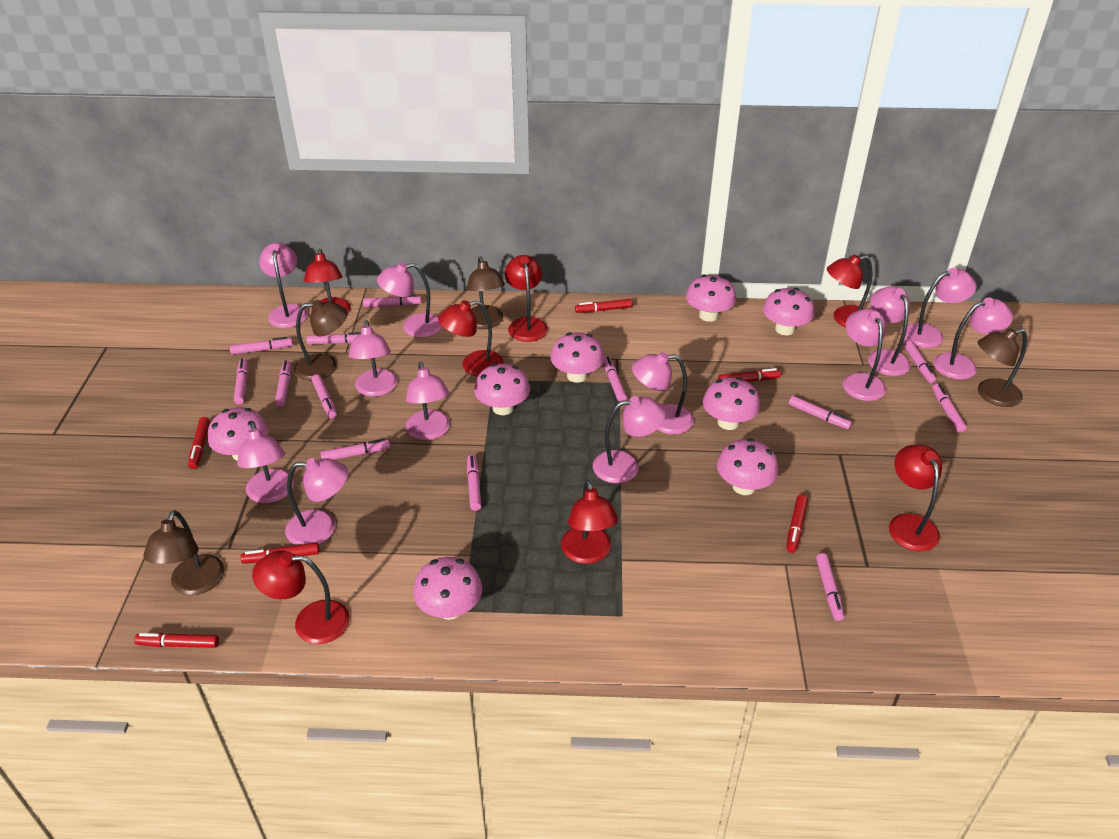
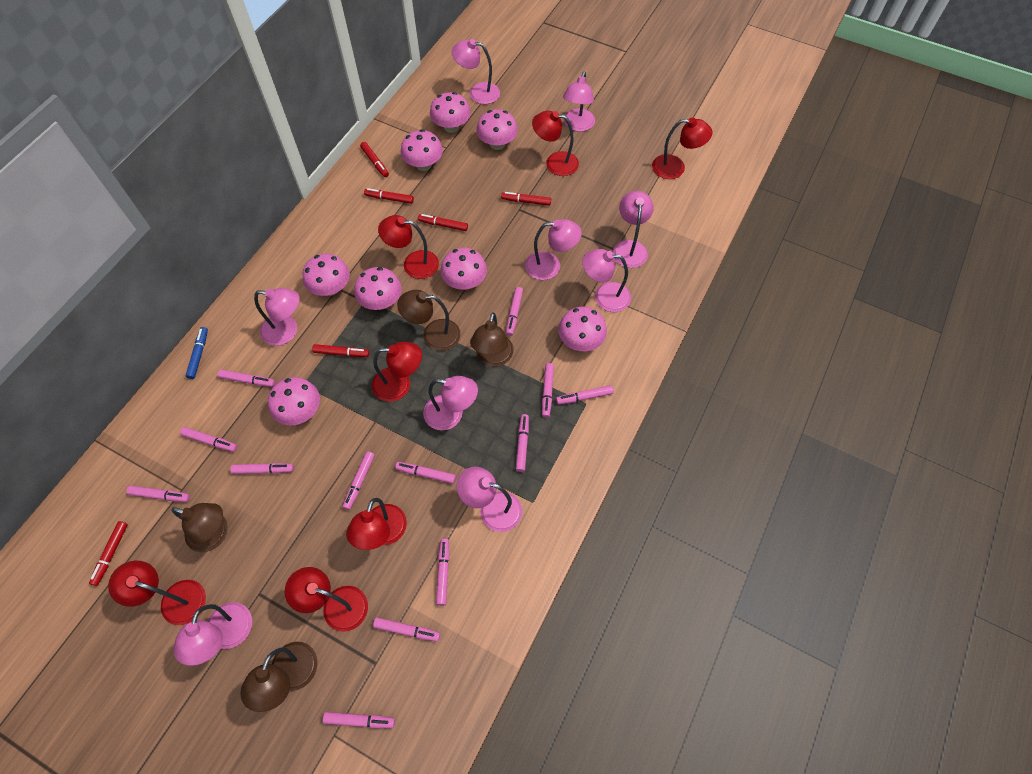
blue marker: none = 0 -> [185,327,208,379] = 1
pink lamp: [237,422,294,503] [259,243,308,328] [285,458,349,545] [349,320,398,397] [377,262,442,338] [406,362,450,440] [593,396,666,483] [632,352,694,434] [843,309,886,401] [868,286,911,376] [902,268,977,348] [934,297,1013,380] = 12 -> [173,602,252,666] [254,288,300,346] [423,376,478,430] [452,39,500,104] [457,466,522,532] [525,219,582,280] [563,72,595,132] [582,249,631,312] [613,191,654,268] = 9

